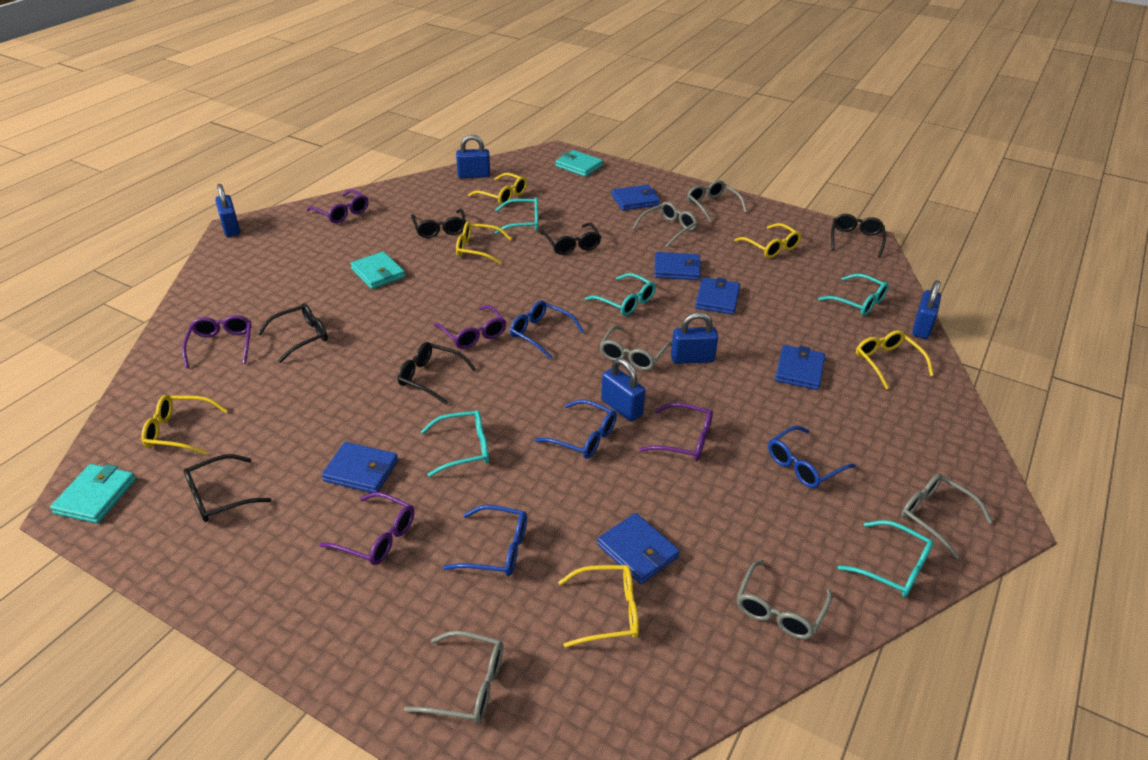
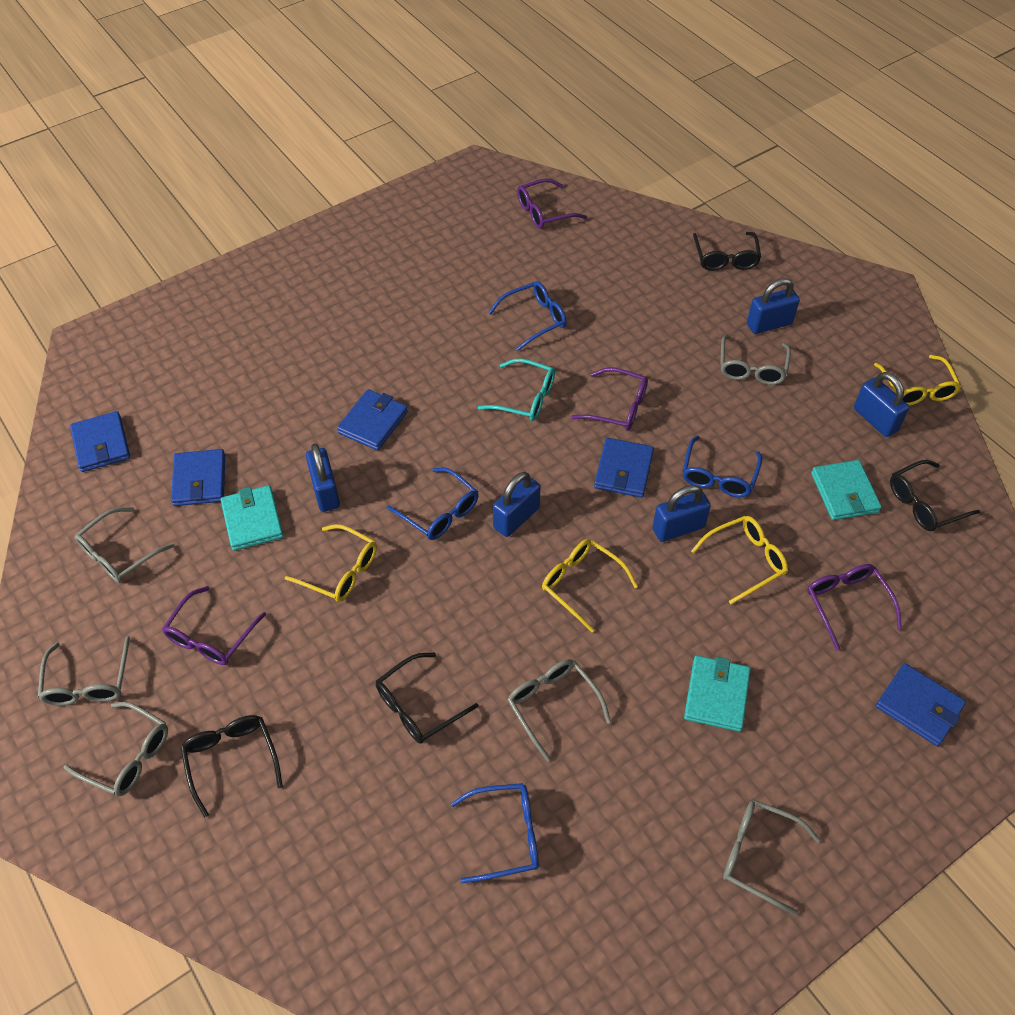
black glasses: [183,454,271,522] [257,303,328,363] [398,342,476,405] [411,209,466,238] [540,223,601,255] [831,214,886,258] = 6 -> [181,715,283,817] [376,653,478,744] [693,232,761,271] [890,460,980,531] = 4
blue wallet: [322,442,398,493] [597,513,680,584] [612,185,660,211] [654,252,702,280] [695,277,740,315] [775,345,825,390] = 6 -> [70,411,130,472] [171,449,225,506] [337,389,408,450] [594,438,654,498] [876,663,966,746] = 5
purple glasses: [182,315,251,369] [306,189,368,223] [319,492,414,565] [434,305,506,349] [639,403,713,461] = 5 -> [162,586,266,665] [517,179,587,229] [571,367,648,431] [807,564,902,651] = 4
turquoise glasses: [421,410,489,477] [494,197,539,234] [585,273,656,316] [818,274,889,316] [838,520,934,597] = 5 -> [478,358,555,421] = 1
yellow glasses: [141,395,228,455] [456,222,512,265] [468,173,527,204] [558,565,639,647] [734,223,802,258] [856,330,934,389] = 6 -> [285,524,377,602] [542,539,638,632] [691,516,788,604] [874,355,961,406] = 4

